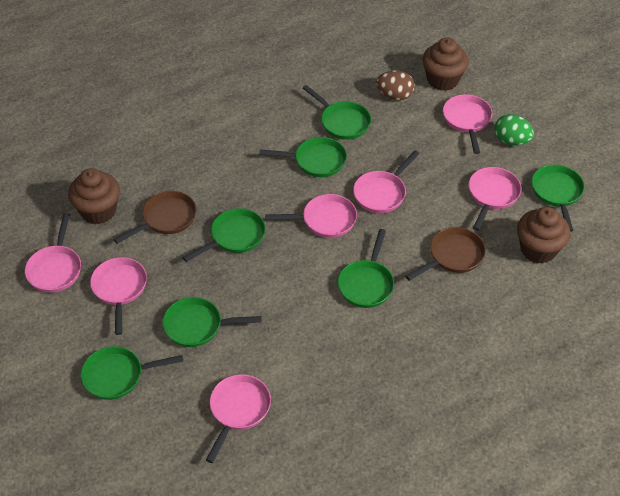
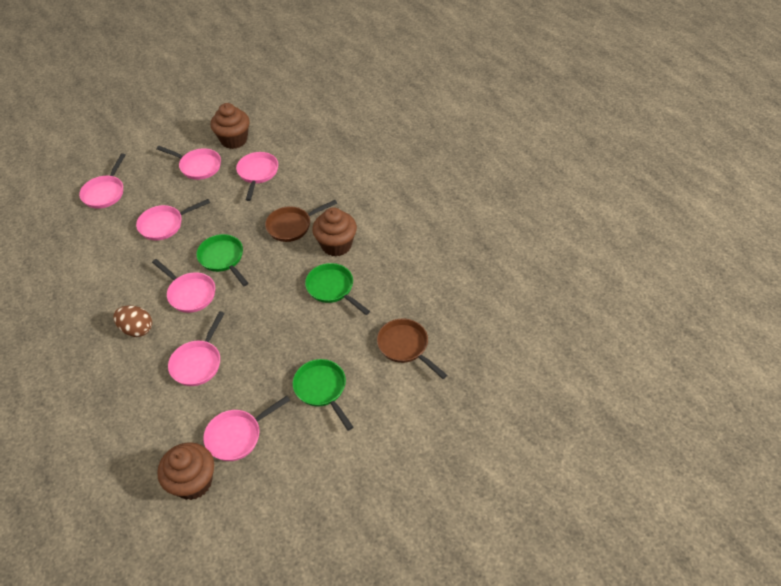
green egg: [495,114,534,145] = 1 -> none = 0
green pan: [81,346,183,400] [163,297,262,347] [183,208,266,262] [259,137,347,177] [303,85,371,140] [338,229,394,308] [532,165,585,232] = 7 -> [196,234,248,286] [293,359,353,431] [305,263,370,315] = 3

